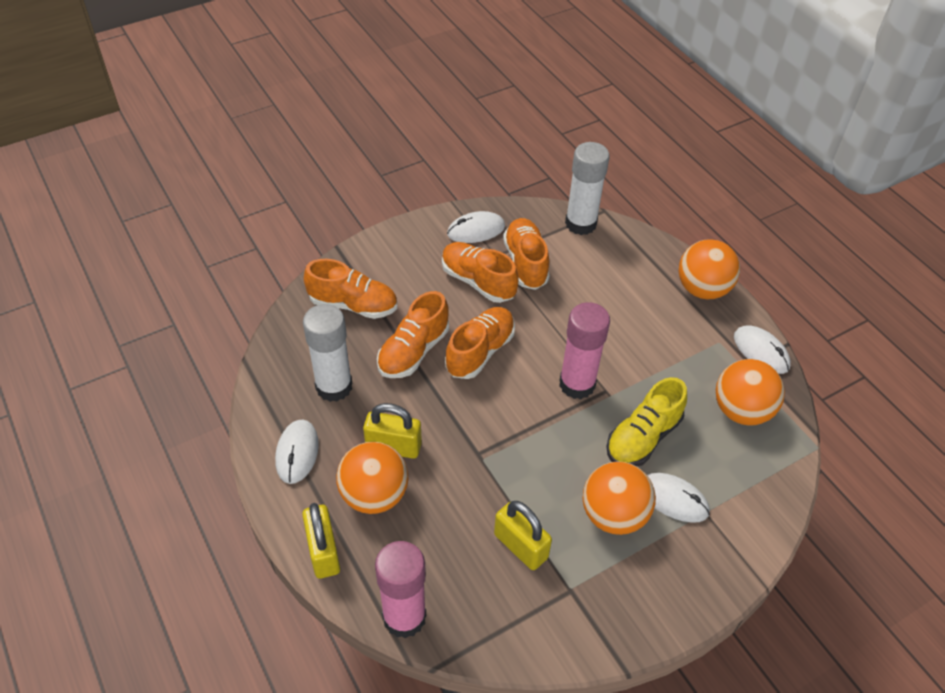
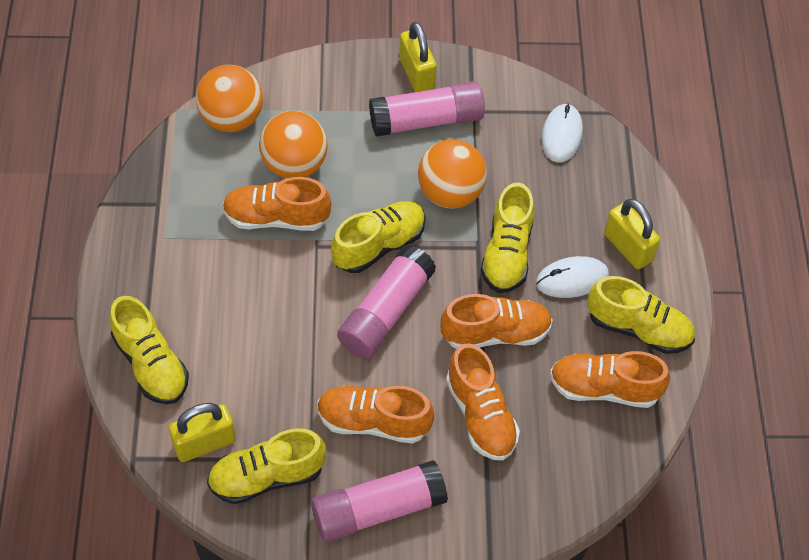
orange ball: [336,442,408,514] [583,461,656,535] [679,239,740,299] [716,359,785,425] = 4 -> [196,65,263,132] [259,111,328,179] [418,139,487,209] = 3
pink glue stick: [375,541,426,639] [559,302,610,399] = 2 -> [311,460,448,542] [337,245,436,359] [369,81,485,137] = 3
white glue stick: [303,304,352,402] [565,142,610,235] = 2 -> none = 0
white mouse: [275,420,319,484] [447,211,505,243] [647,473,710,523] [734,325,791,374] = 4 -> [536,256,609,298] [542,103,583,162] = 2
yellow shoe: [606,377,687,467] = 1 -> [109,296,189,404] [207,428,326,504] [331,201,426,273] [481,183,534,293] [587,276,695,354] = 5

